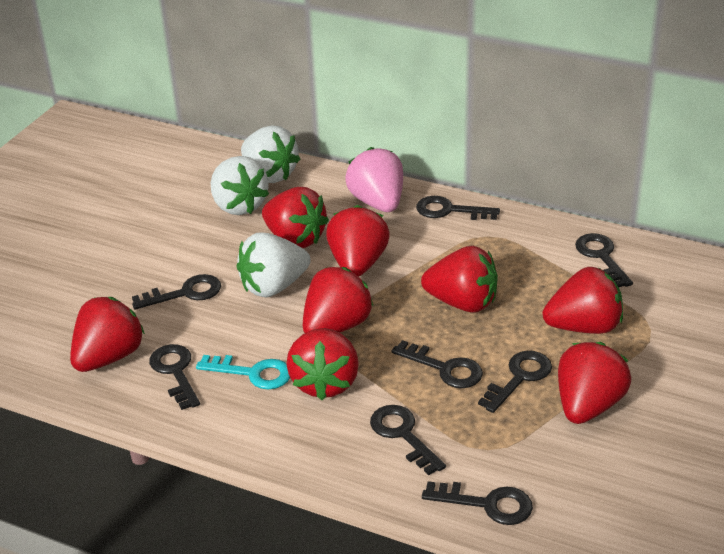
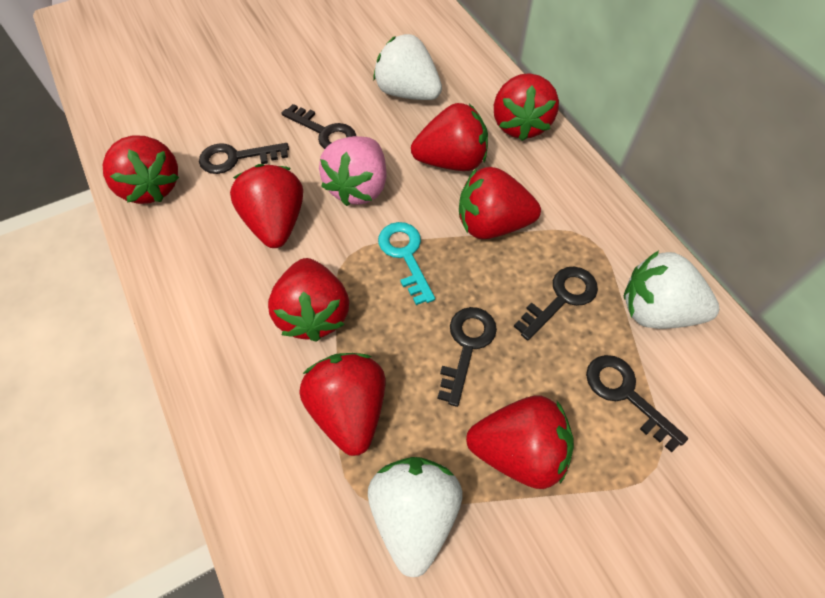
black key: [132,274,221,310] [149,344,200,410] [370,405,446,475] [392,340,483,388] [416,196,500,220] [422,481,533,525] [478,351,552,413] [575,233,633,287] = 8 -> [199,143,289,174] [281,104,357,149] [437,307,497,407] [514,267,598,341] [586,355,688,452] = 5

